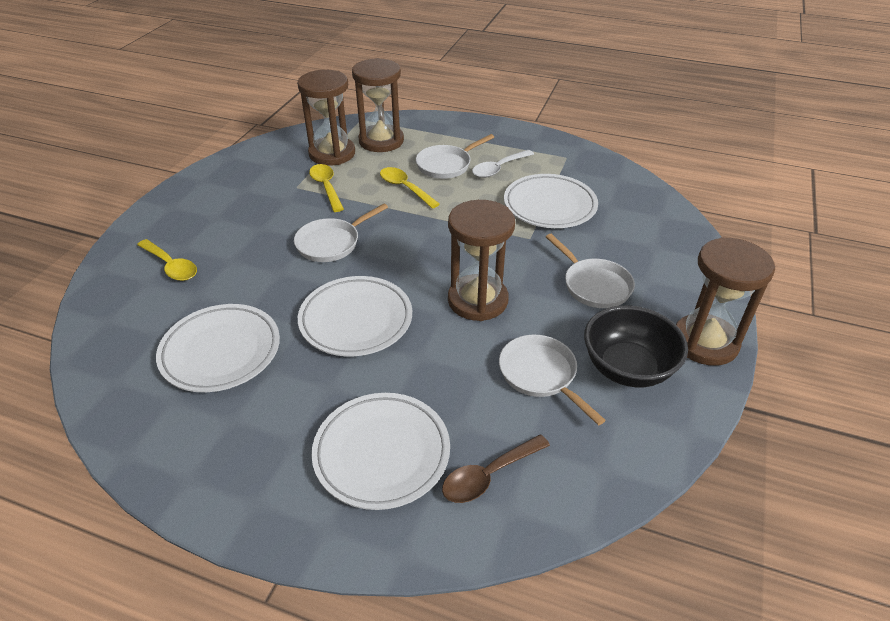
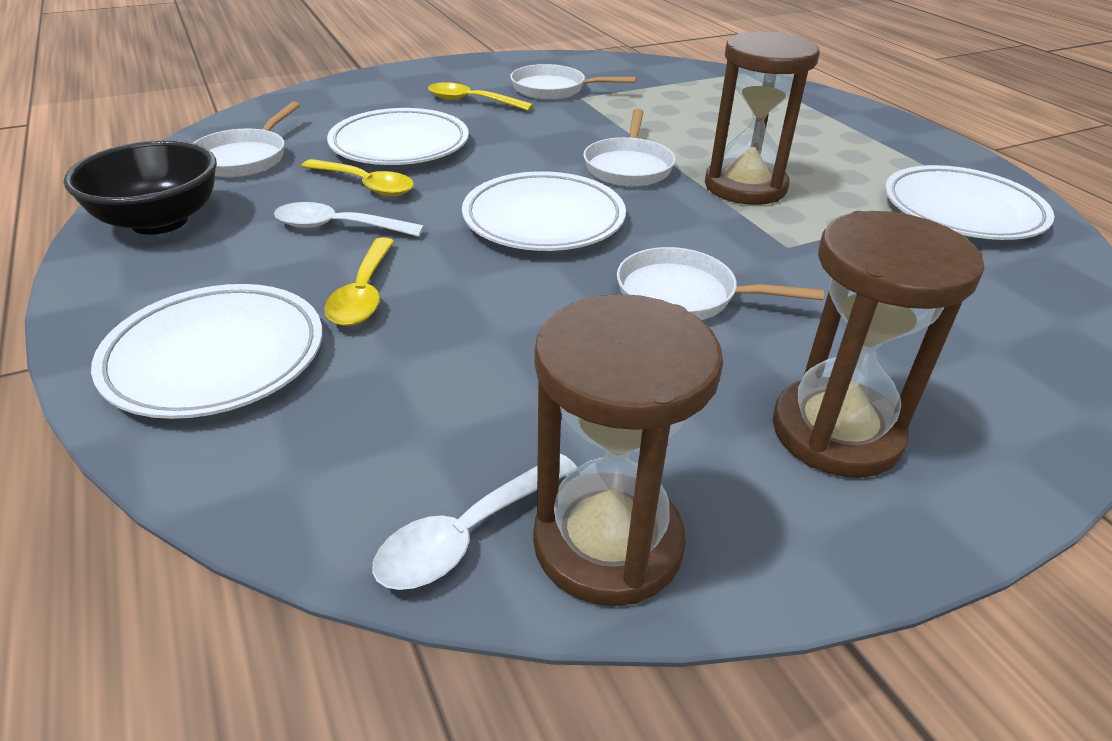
brown hourglass: [297,70,355,166] [352,58,404,152] [448,200,515,321] [676,237,775,366] = 4 -> [533,294,723,606] [705,32,820,205] [773,211,984,478] = 3
brown spoon: [442,434,550,503] = 1 -> none = 0
white spoon: [472,150,534,178] = 1 -> [274,202,424,237] [372,453,577,590] = 2

